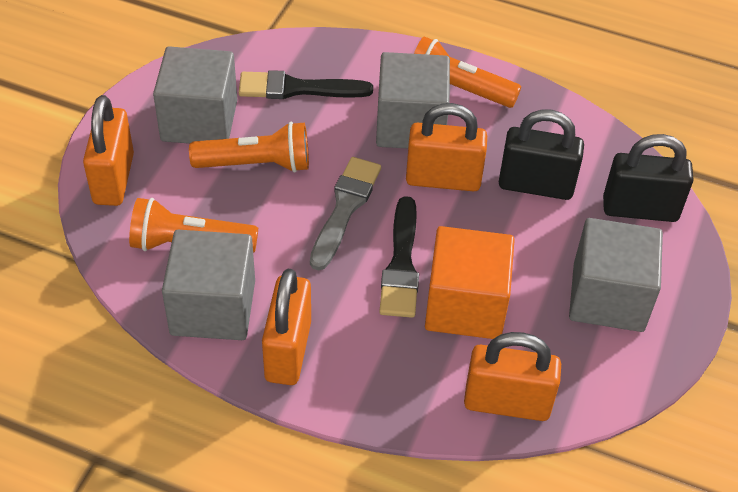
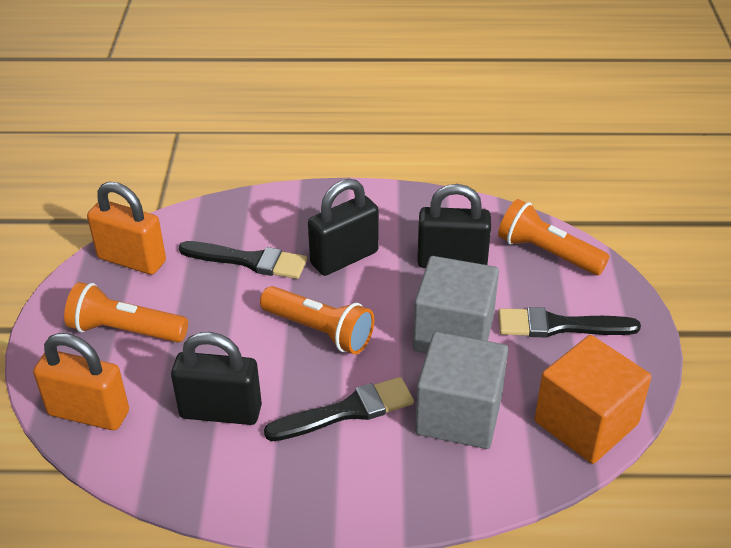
black brush: [239,70,373,99] [379,196,419,318] = 2 -> [179,241,307,279] [264,377,414,441] [498,307,641,338] = 3
black padlock: [499,109,584,200] [603,134,694,222] = 2 -> [171,332,262,425] [308,179,379,276] [417,184,491,268] = 3
grey brush: [310,157,381,271] = 1 -> none = 0
grey cube: [153,46,237,144] [162,230,255,340] [376,52,450,149] [569,218,663,332] = 4 -> [413,256,499,353] [415,332,508,449] = 2
orange padlock: [83,95,134,206] [262,269,311,385] [406,103,487,191] [464,332,561,421] = 4 -> [33,333,129,430] [87,182,166,275] = 2

